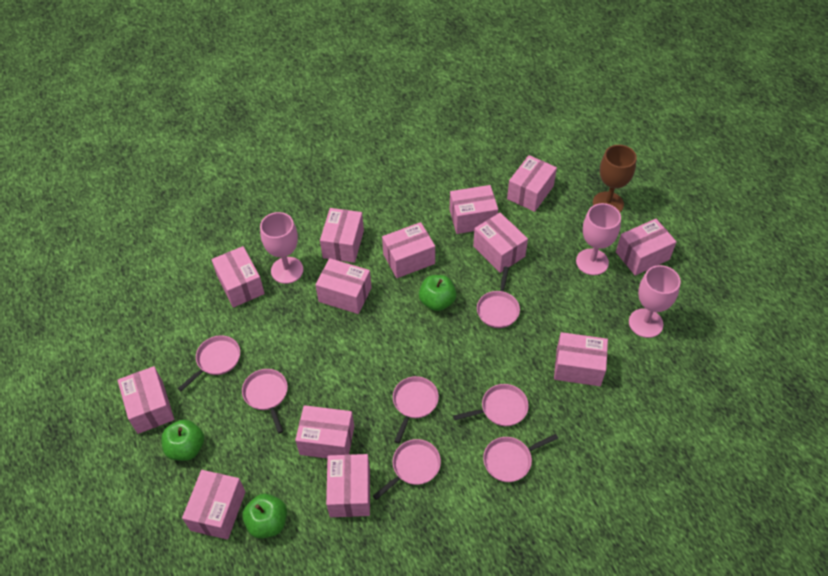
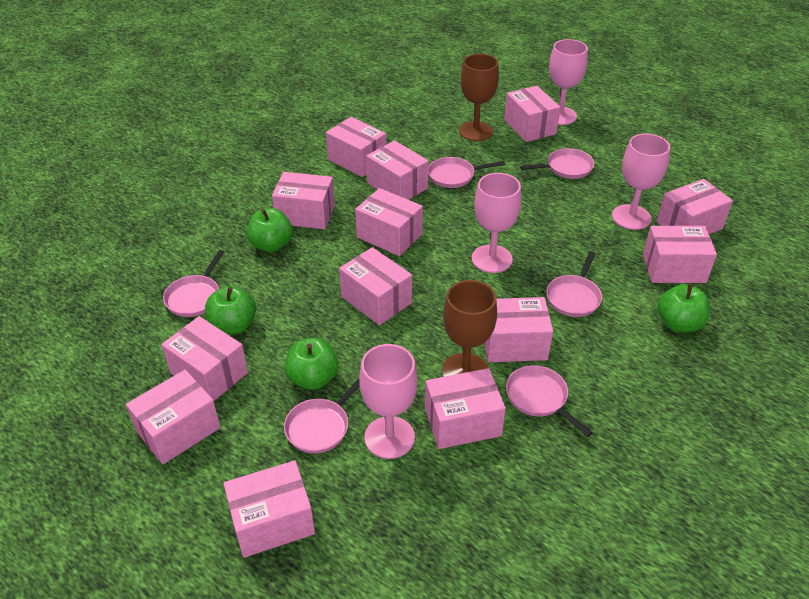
brown goblet: [593,145,637,212] = 1 -> [442,280,497,377] [459,54,499,141] = 2
green apple: [161,419,204,461] [242,494,287,539] [419,275,456,311] = 3 -> [205,286,256,335] [247,208,293,252] [284,338,339,390] [658,283,710,333] = 4
pink goblet: [260,212,303,284] [576,203,621,275] [629,265,681,338] = 3 -> [359,344,418,459] [472,173,521,273] [549,39,588,125] [612,134,670,230] = 4
pink pan: [178,335,240,391] [242,369,288,434] [373,439,441,500] [393,376,439,443] [453,384,529,426] [477,267,520,328] [483,434,558,482] = 7 -> [163,250,224,317] [284,379,360,454] [428,157,505,188] [506,365,593,437] [520,148,594,179] [546,251,602,317] = 6

